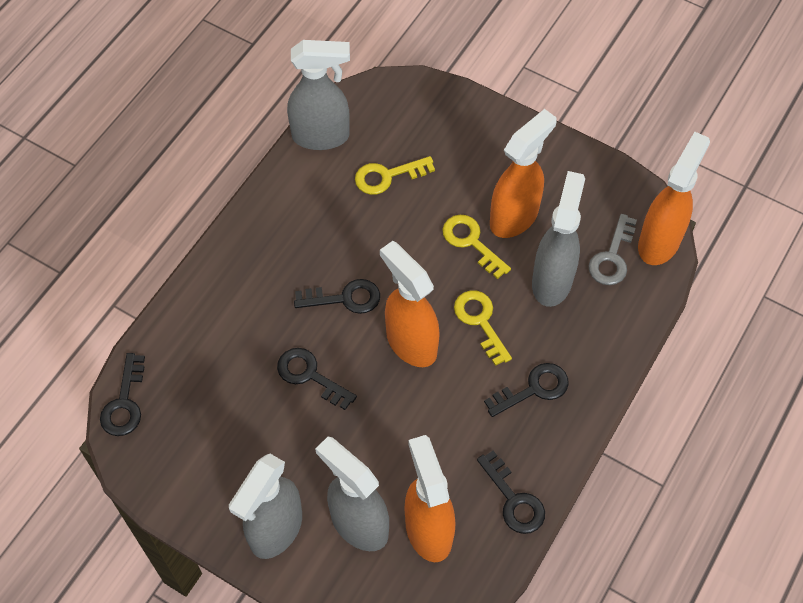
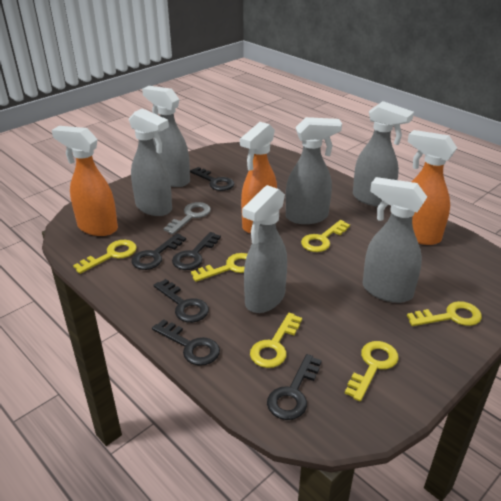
black key: [100,353,145,436] [277,348,357,410] [294,279,380,314] [477,451,545,534] [484,363,569,417] = 5 -> [131,233,186,270] [152,319,220,366] [154,279,209,323] [172,232,221,270] [190,167,234,191] [267,354,322,420] = 6
grey spray bottle: [229,454,302,559] [287,40,350,150] [315,437,389,551] [532,171,585,307] = 4 -> [129,108,172,216] [142,86,190,187] [242,185,287,313] [286,117,342,224] [353,101,414,207] [363,177,427,303] = 6
orange spray bottle: [380,241,440,367] [405,435,456,562] [490,109,556,238] [638,132,710,265] = 4 -> [52,126,118,236] [240,122,277,234] [408,130,457,245] = 3
yellow key: [355,156,435,195] [442,215,511,279] [454,290,512,366] = 3 -> [73,240,137,274] [191,253,247,282] [250,313,302,368] [301,220,350,252] [345,341,399,402] [407,301,482,326] = 6

